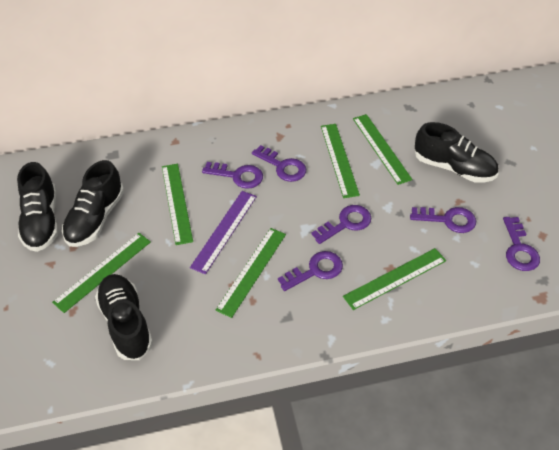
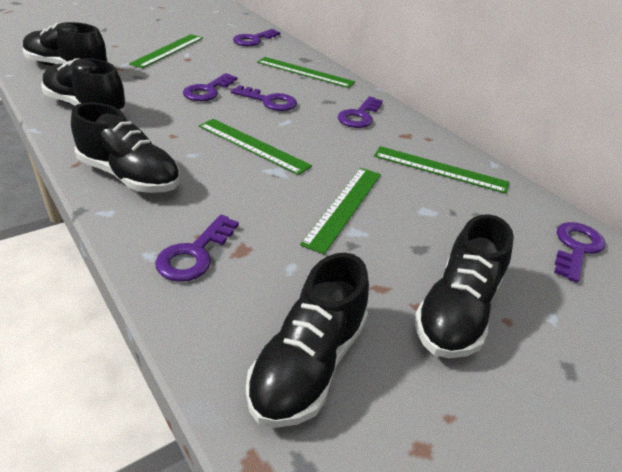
black shoe: [17,162,58,252] [62,160,124,247] [95,274,153,360] [415,122,498,183] = 4 -> [23,22,108,66] [41,58,127,112] [71,102,180,193] [246,253,369,428] [414,214,514,358] = 5
green ruler: [52,233,151,313] [162,164,193,245] [215,228,286,318] [321,124,360,198] [343,248,446,310] [353,114,413,185] = 6 -> [129,34,203,68] [199,119,312,175] [257,57,355,88] [300,168,381,254] [374,146,509,194] = 5
purple ruler: [190,191,257,274] = 1 -> none = 0

